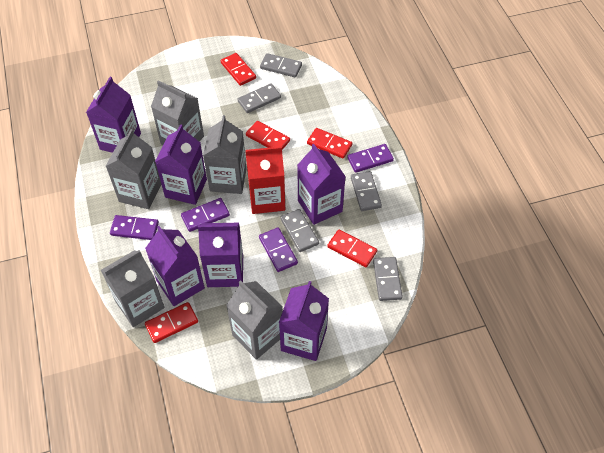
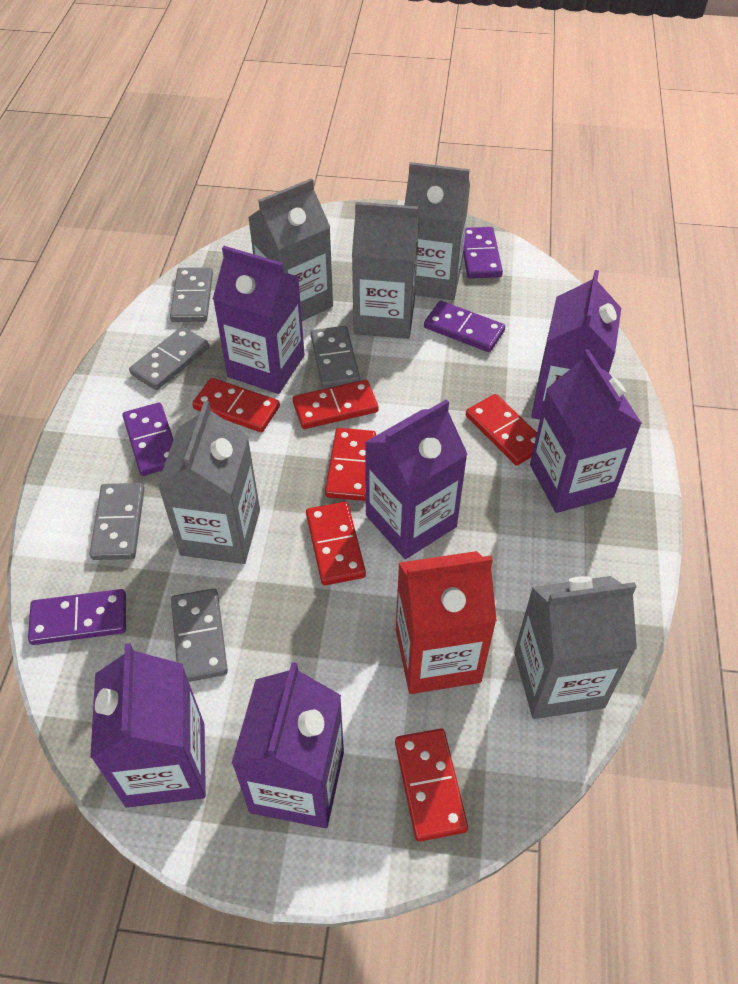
red domino: [145,302,198,343] [221,53,256,86] [246,121,290,150] [307,128,352,159] [327,229,377,267] = 5 -> [192,378,280,432] [293,380,379,429] [306,502,366,585] [325,428,376,501] [395,728,468,842] [466,394,537,466] = 6

